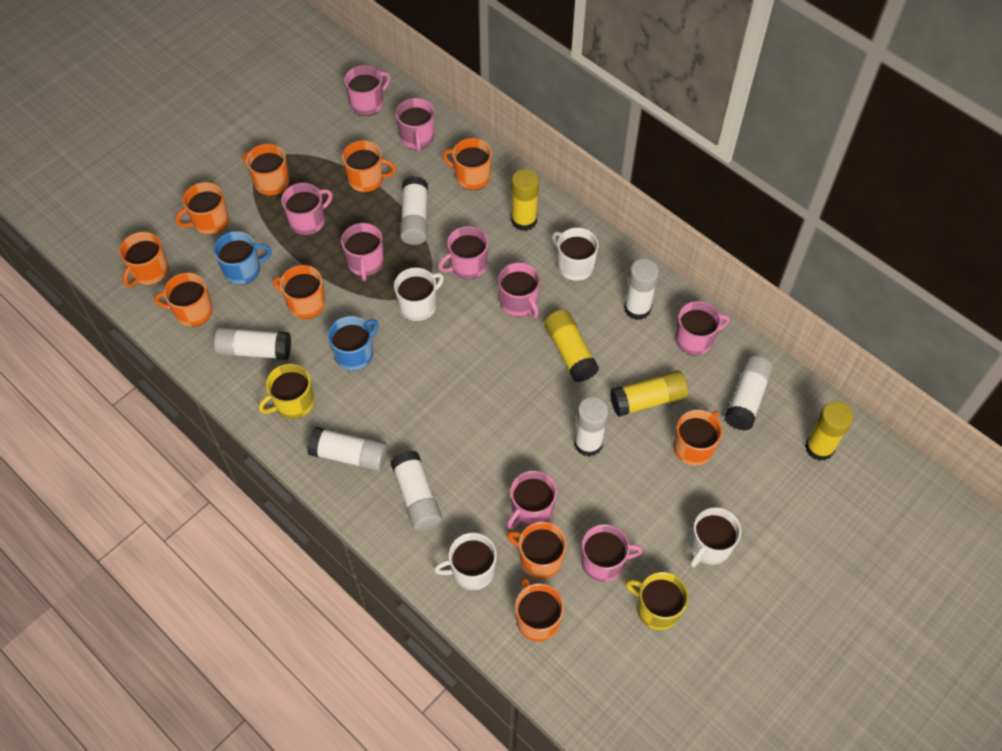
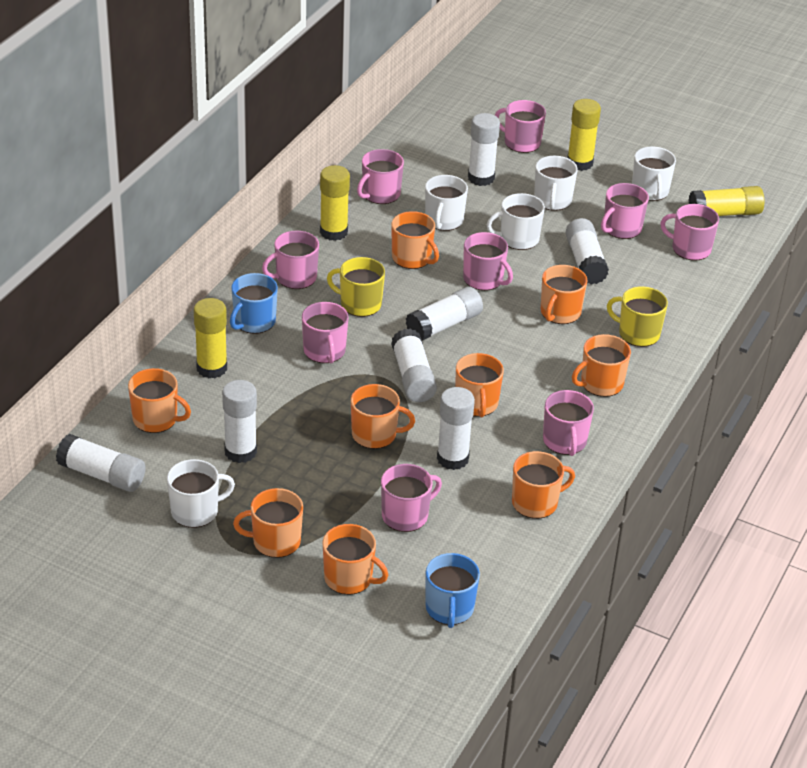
orange mug: [119,232,169,287] [154,272,213,327] [175,182,229,235] [242,144,289,196] [273,265,325,319] [342,140,396,193] [443,138,492,190] [507,521,567,579] [515,577,564,642] [673,410,722,466] = 10 -> [128,368,191,433] [233,488,303,558] [322,524,389,595] [351,384,415,449] [391,211,439,269] [455,353,504,417] [512,451,575,519] [541,265,587,324] [572,334,631,397] = 9
white mug: [394,267,444,322] [434,533,497,590] [552,228,599,281] [690,507,741,568] = 4 -> [167,459,235,528] [425,175,468,231] [487,193,545,250] [534,156,578,211] [632,147,676,201] = 5

